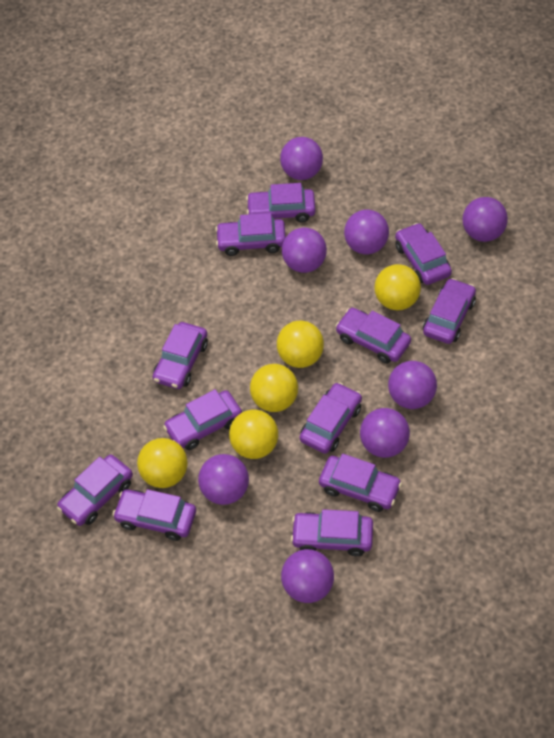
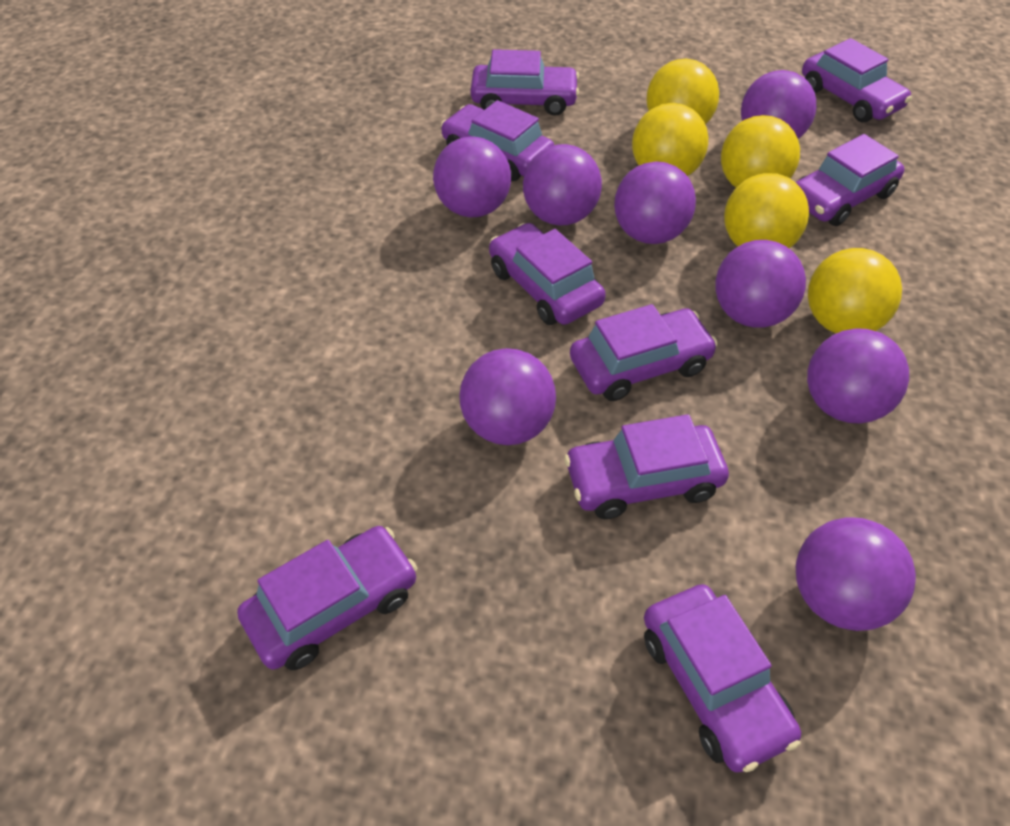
purple car: [57,454,133,526] [112,489,196,541] [153,322,208,389] [163,389,242,450] [215,213,286,256] [246,183,316,223] [291,509,373,556] [300,382,362,454] [319,454,402,512] [335,308,411,364] [395,223,452,285] [423,278,476,344] = 12 -> [237,526,417,670] [441,100,554,182] [471,49,579,116] [489,223,606,325] [564,414,729,519] [570,304,718,401] [644,584,801,772] [796,134,904,226] [802,38,912,122] = 9

